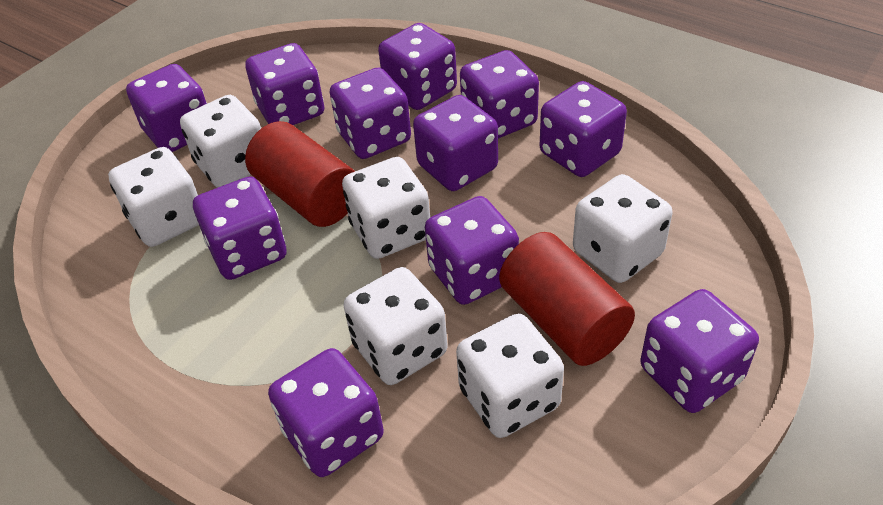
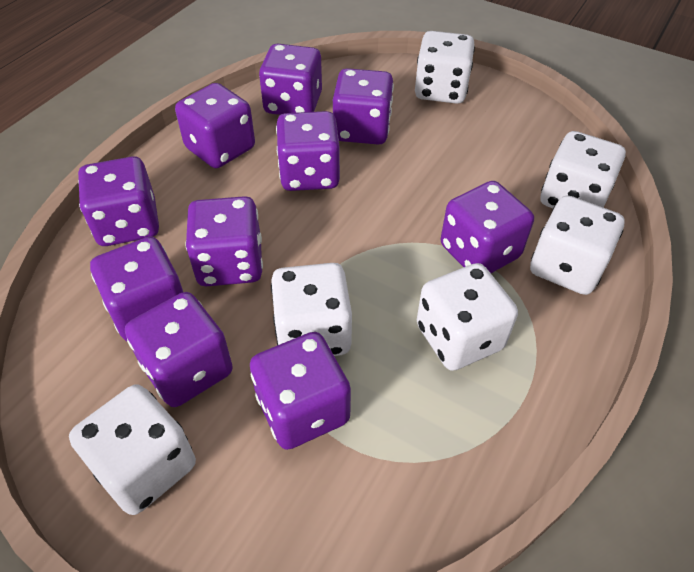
purple dice: [126,64,207,152] [193,176,287,280] [245,43,324,125] [268,348,384,477] [330,68,411,159] [378,23,457,110] [413,95,498,191] [425,196,519,305] [460,50,539,139] [540,81,627,177] [640,289,759,413] = 11 -> [78,156,159,246] [90,237,183,341] [125,292,233,407] [175,83,255,168] [185,196,263,286] [250,332,351,450] [259,43,322,115] [276,111,340,191] [333,68,394,145] [441,181,534,273] = 10
red cylinder: [245,121,355,227] [499,232,635,366] = 2 -> none = 0

